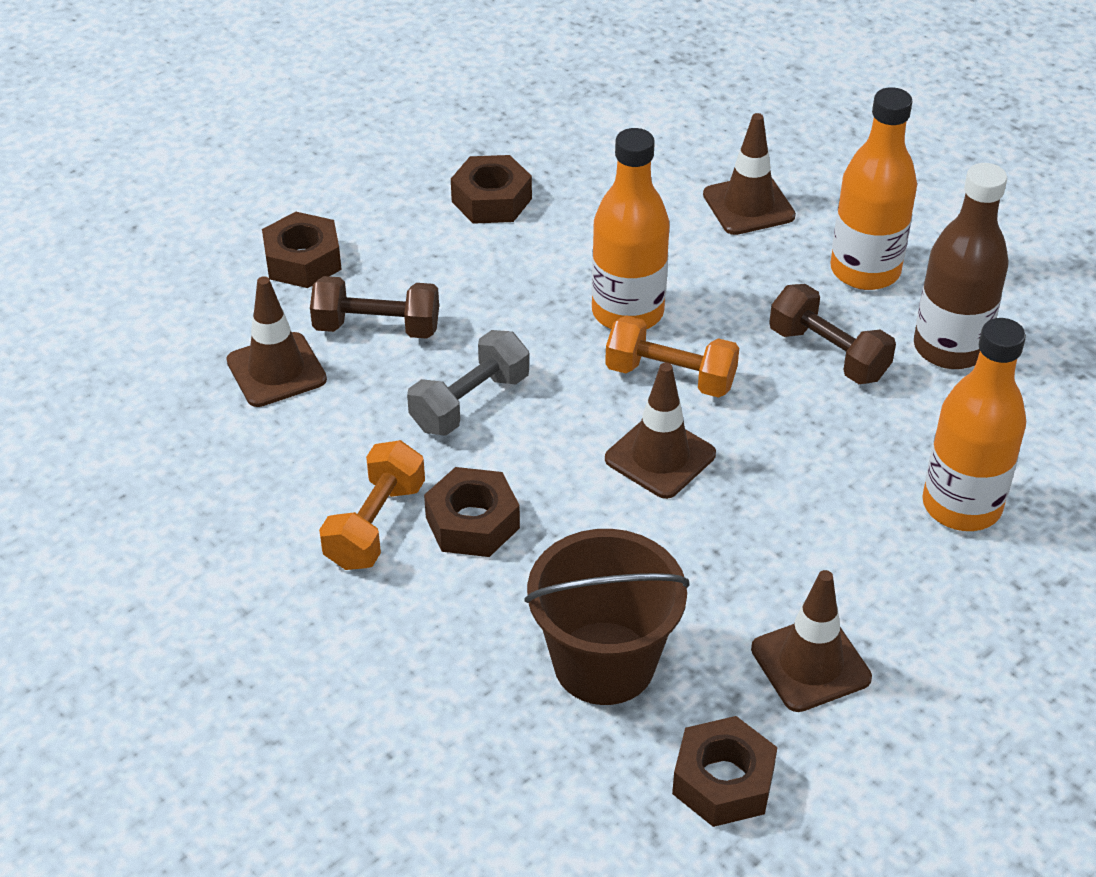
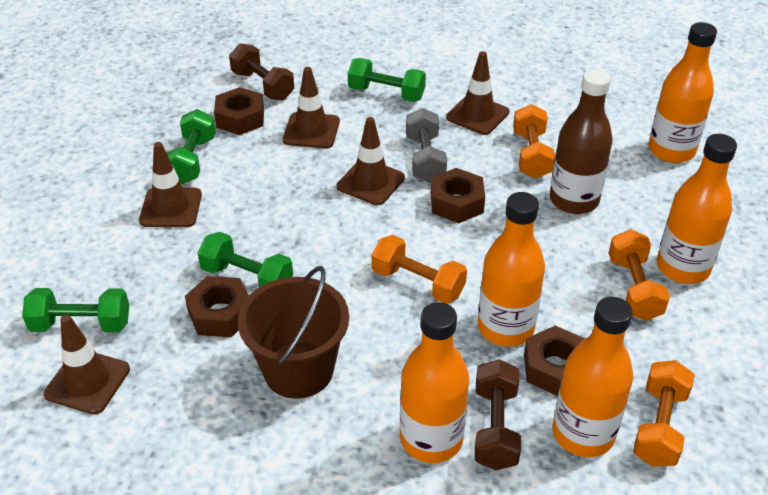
brown traffic cone: [226,276,327,407] [605,363,716,499] [703,113,796,235] [751,570,872,712] = 4 -> [44,315,130,414] [139,142,202,227] [283,67,340,149] [337,117,405,205] [446,51,509,135] = 5
green dumbbell: none = 0 -> [22,288,129,333] [167,109,216,184] [197,232,293,287] [348,58,426,102] = 4
orange bottle: [591,128,670,329] [830,87,917,290] [922,318,1026,531] = 3 -> [400,302,469,463] [478,192,545,347] [553,297,633,457] [648,22,717,163] [657,134,737,284] = 5
orange dumbbell: [319,440,425,570] [605,315,739,398] = 2 -> [372,235,467,304] [513,104,555,179] [609,229,670,321] [633,360,695,467] = 4

